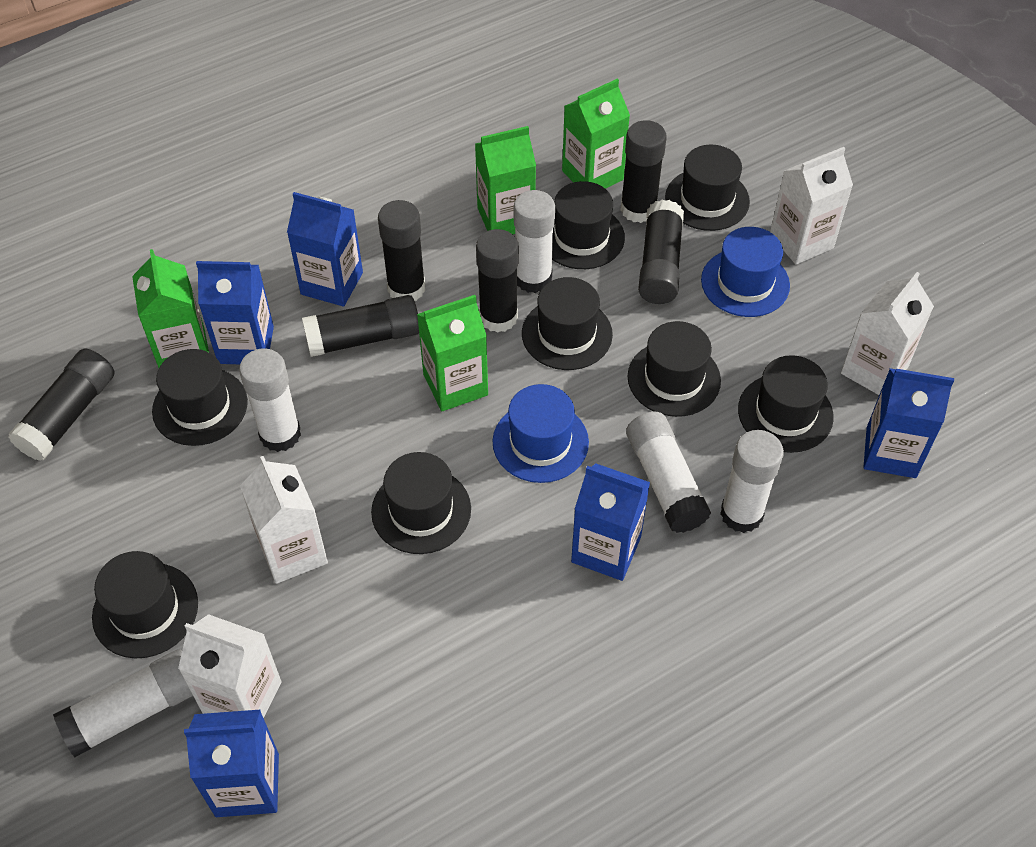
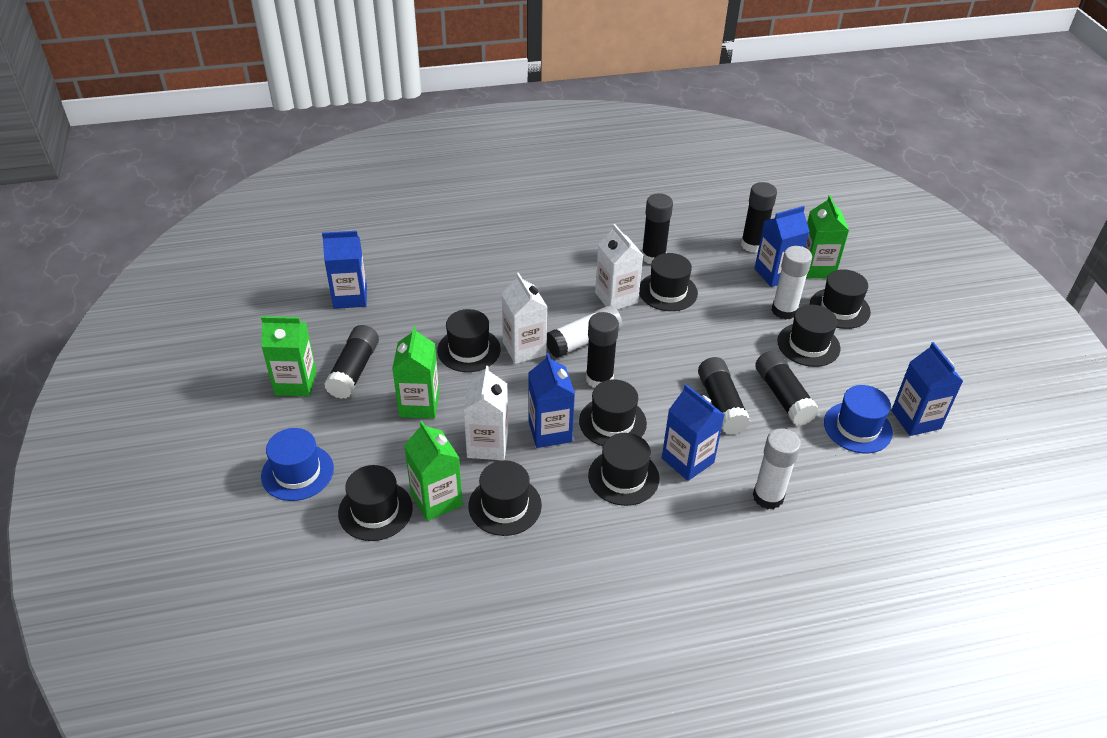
white carton: [178,614,282,718] [240,456,328,584] [770,147,853,265] [841,272,934,395] = 4 -> [464,366,508,460] [501,273,547,364] [595,224,643,310] = 3
white glue stick: [53,649,193,758] [239,348,301,452] [514,190,555,293] [626,412,711,533] [720,430,784,533] = 5 -> [547,305,622,358] [753,428,801,509] [772,246,812,319] = 3

